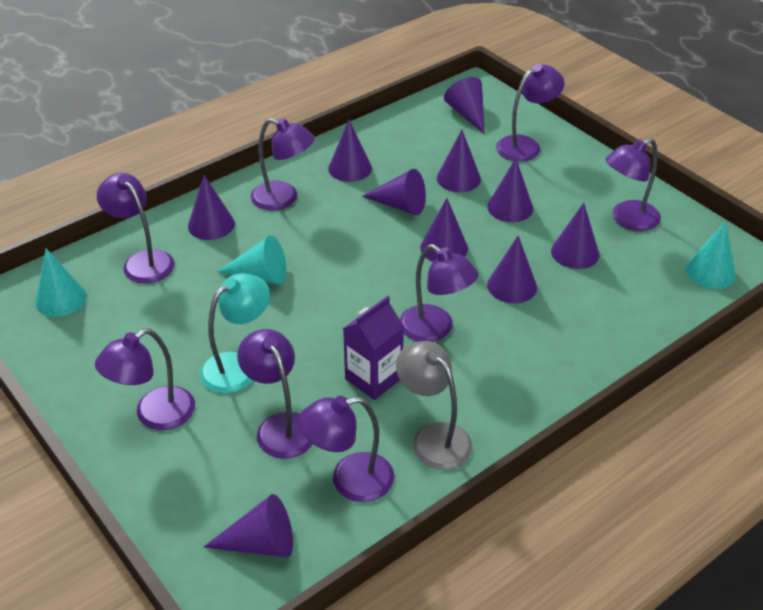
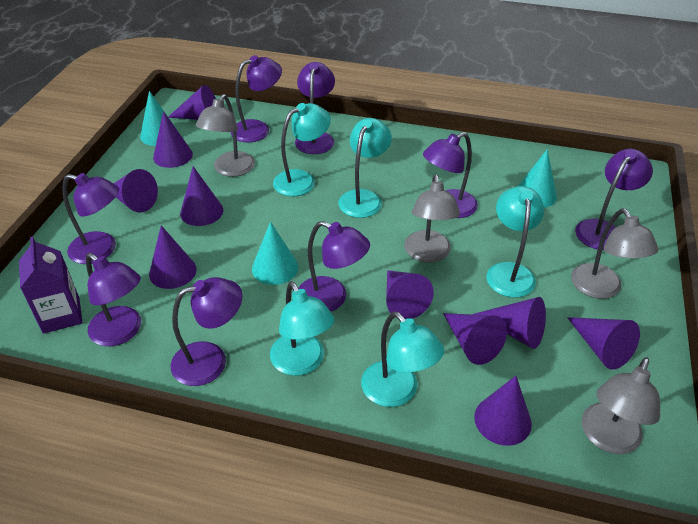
grey lamp: [396,341,473,470] = 1 -> [196,94,255,177] [404,174,460,263] [571,208,658,299] [581,357,660,454] = 4
turquoise lamp: [200,273,270,394] = 1 -> [270,281,334,376] [273,103,331,196] [338,118,392,218] [361,311,444,407] [486,186,544,298] = 5

